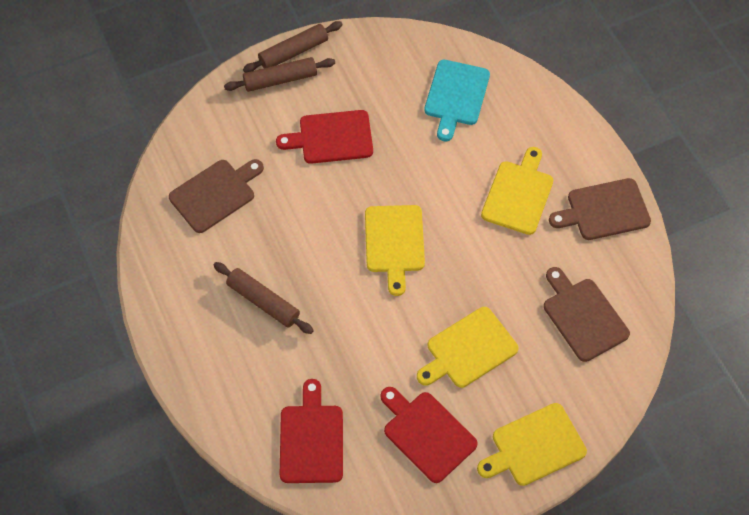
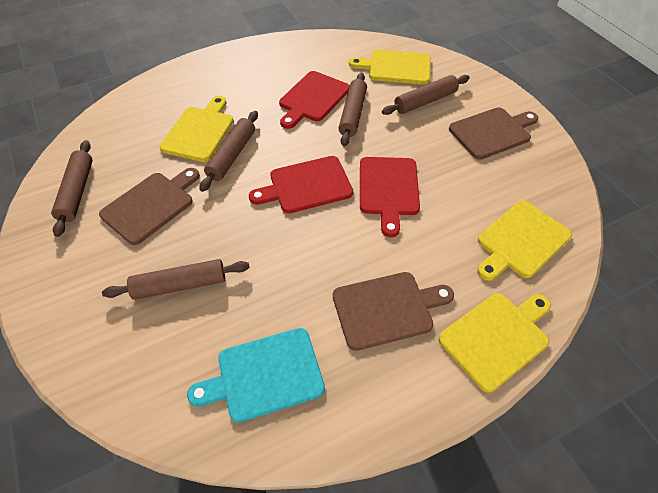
brown rolling pin: [213,262,314,334] [224,57,335,92] [243,21,343,73] = 3 -> [51,140,92,237] [102,259,250,300] [199,111,258,192] [339,73,367,146] [382,75,470,115] = 5

